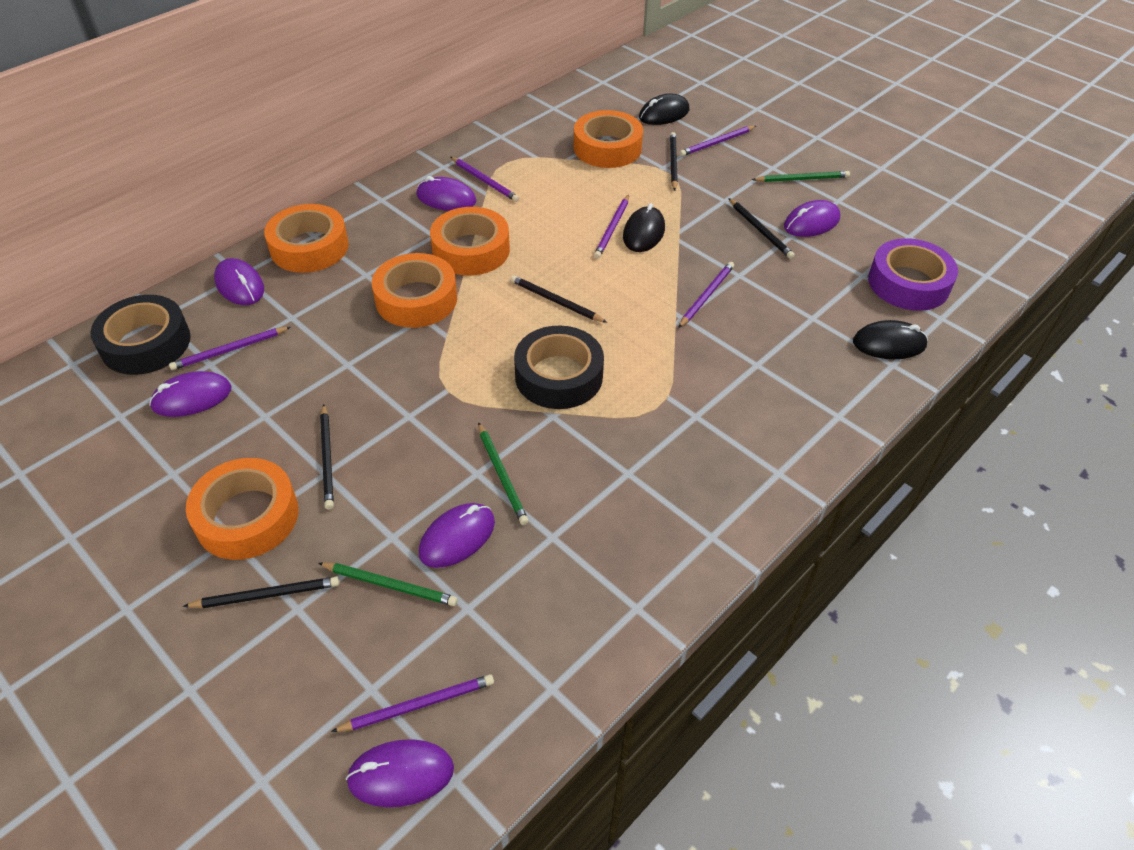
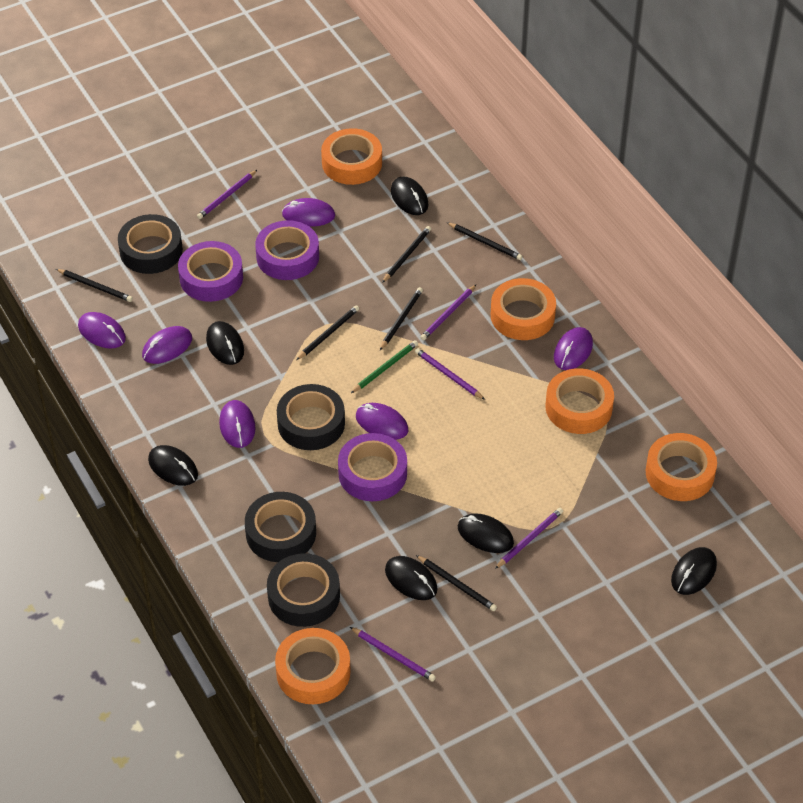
black mouse: [623,203,665,252] [639,93,689,125] [853,320,928,359] = 3 -> [148,445,198,486] [206,321,244,365] [385,556,438,600] [391,176,429,215] [458,513,514,553] [671,547,717,595] = 6
black pencil: [183,577,339,608] [320,404,334,510] [510,275,607,323] [670,132,678,191] [728,198,795,259] = 5 -> [56,269,133,302] [296,305,359,360] [380,287,423,350] [382,226,431,283] [416,555,497,611] [446,222,523,260] = 6
black tape: [90,295,191,375] [514,326,604,409] = 2 -> [118,214,183,274] [245,492,316,562] [267,553,340,627] [277,384,345,450] = 4
green pencil: [318,562,458,606] [478,422,529,525] [751,171,850,182] = 3 -> [351,340,418,393] = 1
purple pencil: [169,327,291,370] [331,674,494,732] [451,157,519,202] [594,195,629,259] [678,262,734,328] [679,126,756,156] = 6 -> [197,170,257,219] [350,627,436,682] [415,348,485,400] [420,285,476,340] [495,508,563,569] = 5
purple tape: [868,238,958,311] = 1 -> [178,241,243,302] [255,220,319,280] [338,433,407,501] = 3

